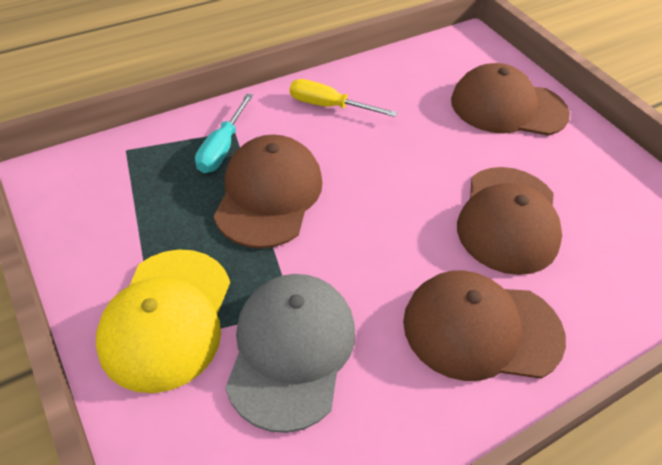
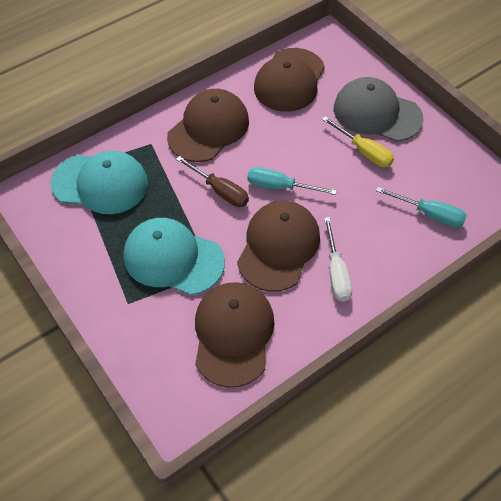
brown screwdriver: none = 0 -> [176,156,249,207] = 1
turquoise cap: none = 0 -> [51,151,148,214] [123,218,225,295] = 2
turquoise screwdriver: [195,94,253,173] = 1 -> [247,167,337,195] [376,187,467,227] = 2
white screwdriver: none = 0 -> [324,217,352,302] = 1
yellow cap: [96,249,230,393] = 1 -> none = 0

